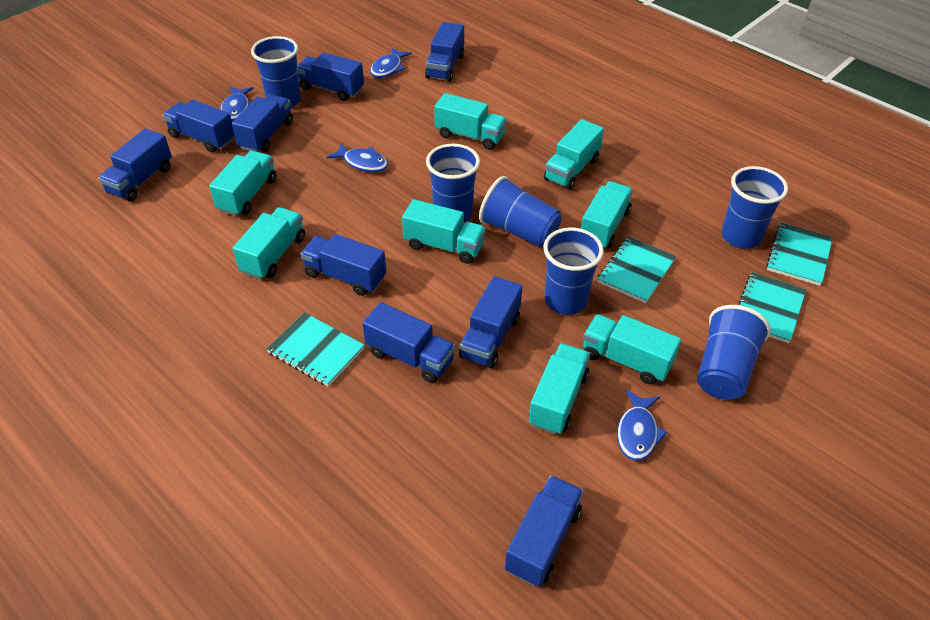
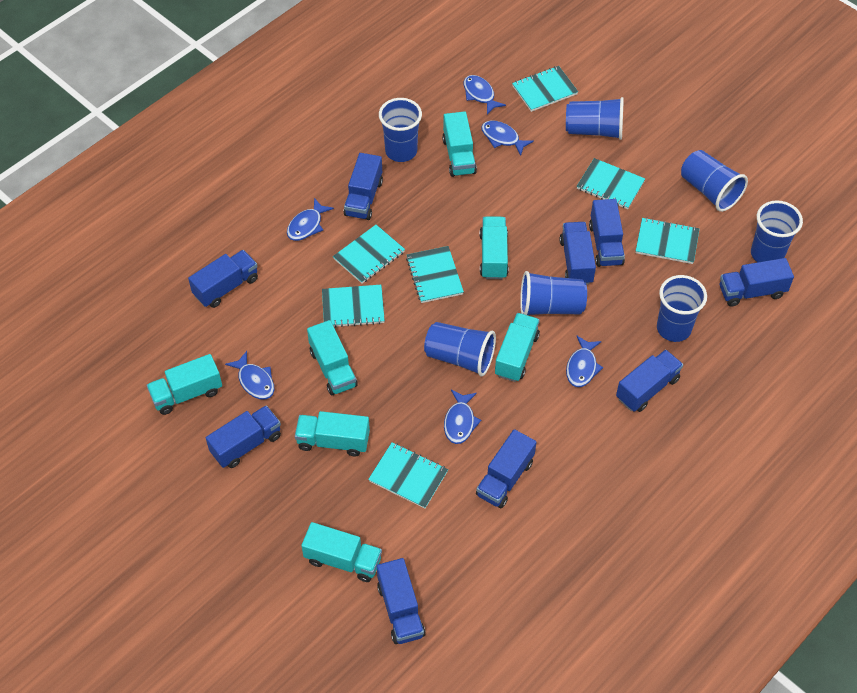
blue cup: [251,36,301,108] [426,144,480,222] [479,176,562,247] [543,228,604,315] [697,305,771,400] [722,166,788,249] = 6 -> [379,98,422,162] [424,322,496,377] [520,271,587,315] [566,97,624,140] [657,275,707,342] [681,150,748,212] [751,200,803,262] = 7
blue fish: [220,87,253,121] [327,143,388,172] [370,47,412,78] [617,390,667,461] = 4 -> [225,351,274,399] [287,198,334,241] [444,390,481,444] [463,75,506,114] [481,120,534,156] [566,336,603,387] = 6
turquoise notebook: [267,312,365,387] [598,236,676,303] [739,272,806,343] [766,222,833,286] = 4 -> [322,285,385,328] [333,225,405,284] [368,442,448,509] [406,246,464,303] [512,66,578,112] [577,158,645,209] [636,218,699,264] = 7
turquoise truck: [209,151,276,216] [233,207,305,280] [402,199,486,264] [434,93,507,150] [529,343,590,435] [544,119,604,190] [581,181,633,249] [583,314,681,384] = 8 -> [147,354,222,415] [295,411,370,456] [301,522,382,582] [307,320,358,395] [442,111,477,177] [479,216,509,279] [495,313,540,382] = 7

